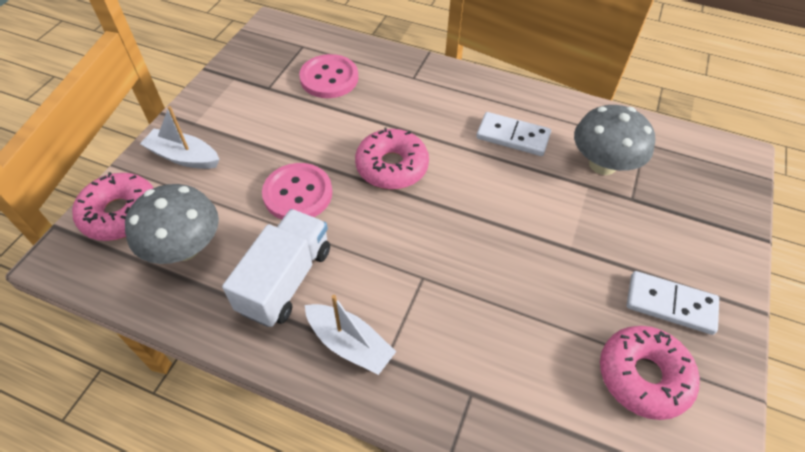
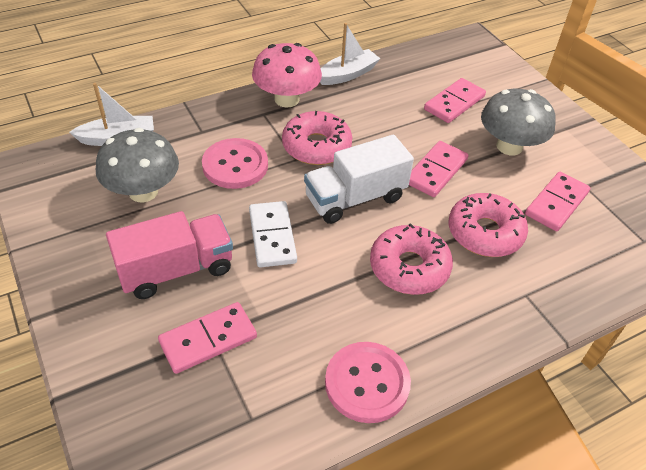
pink domino: none = 0 -> [158,302,257,374] [409,141,469,197] [424,78,486,123] [525,172,590,231] = 4
pink mushroom: none = 0 -> [252,43,322,108] = 1
pink truck: none = 0 -> [106,211,233,299] = 1
white domino: [476,112,551,156] [626,271,719,335] = 2 -> [249,201,297,268] = 1

